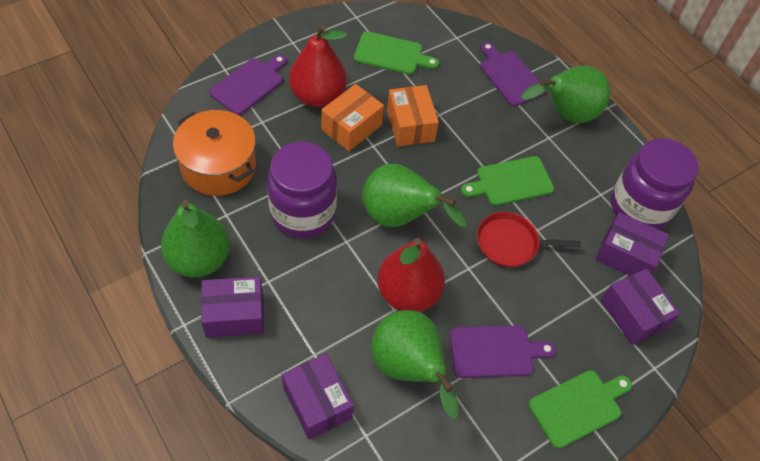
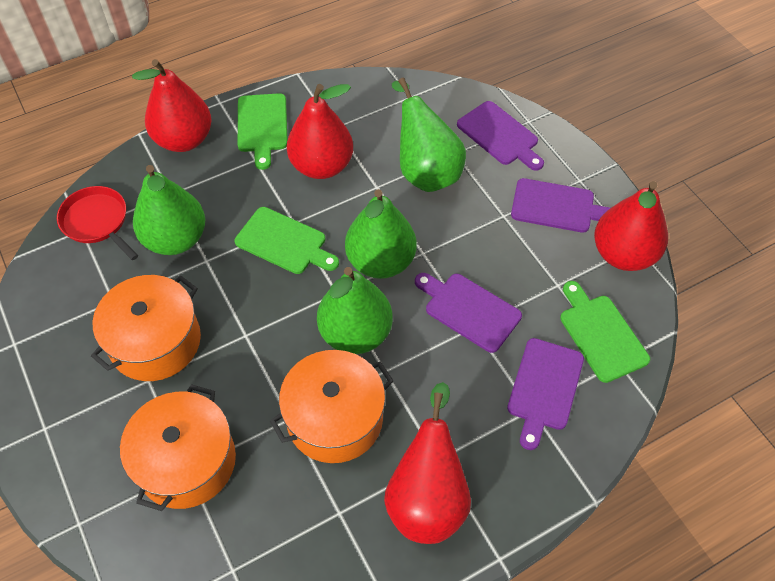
orange box: [321,84,384,151] [387,85,439,146] = 2 -> none = 0
orange pot: [173,110,256,196] = 1 -> [91,275,201,381] [120,384,236,511] [270,350,393,463] = 3
purple box: [201,277,264,338] [282,354,354,439] [595,212,669,276] [601,268,680,345] = 4 -> none = 0
purple cutting board: [209,54,287,115] [450,325,556,378] [480,42,546,107] = 3 -> [415,273,522,353] [457,101,544,171] [507,338,584,450] [511,178,610,233] = 4
purple jar: [267,142,337,238] [611,138,698,229] = 2 -> none = 0
red pear: [289,25,347,107] [377,238,445,312] = 2 -> [132,59,212,152] [287,84,353,179] [384,382,471,544] [594,181,668,271] = 4

